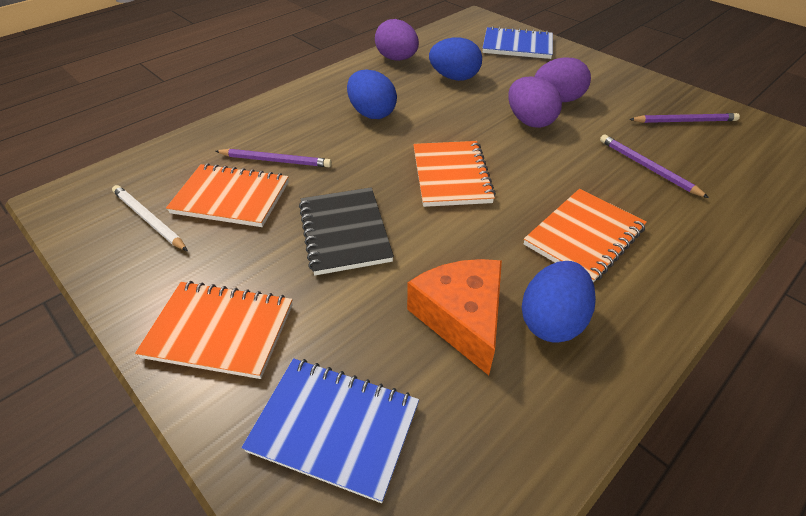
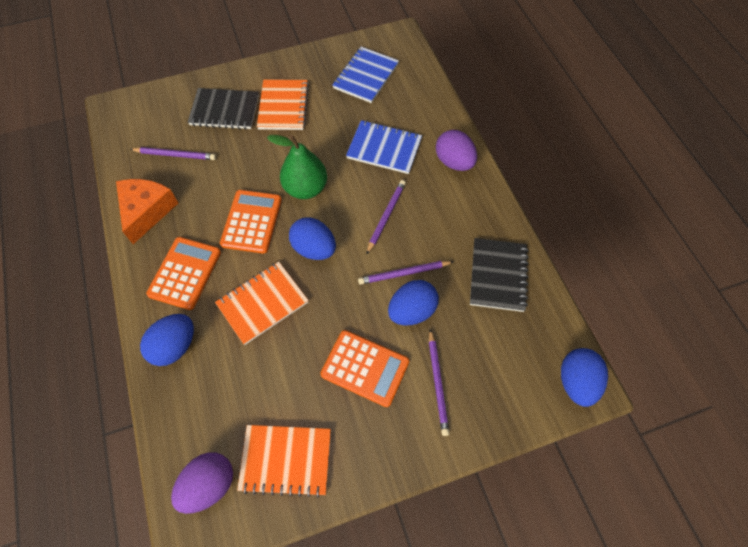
black notebook: [299,187,394,275] = 1 -> [188,88,259,130] [470,238,529,312] = 2
blue egg: [347,69,397,119] [429,37,482,81] [522,261,596,343] = 3 -> [140,314,194,366] [289,217,336,260] [388,280,439,325] [561,348,608,407] = 4
green pear: none = 0 -> [267,135,327,199] = 1
orange calculator: none = 0 -> [146,237,221,310] [220,190,282,254] [320,330,409,407] = 3
orange notebook: [135,281,293,379] [166,163,289,227] [413,141,496,207] [524,189,647,282] = 4 -> [215,262,309,345] [237,425,331,498] [257,79,309,130] = 3
purple egg: [375,19,419,61] [508,76,562,128] [534,57,591,102] = 3 -> [171,452,233,514] [436,130,477,171] = 2
purple pencil: [215,149,332,167] [600,135,709,198] [629,113,740,123] = 3 -> [130,147,216,160] [358,261,454,285] [366,180,406,255] [429,329,450,436] = 4
white pencil: [112,185,188,251] = 1 -> none = 0

